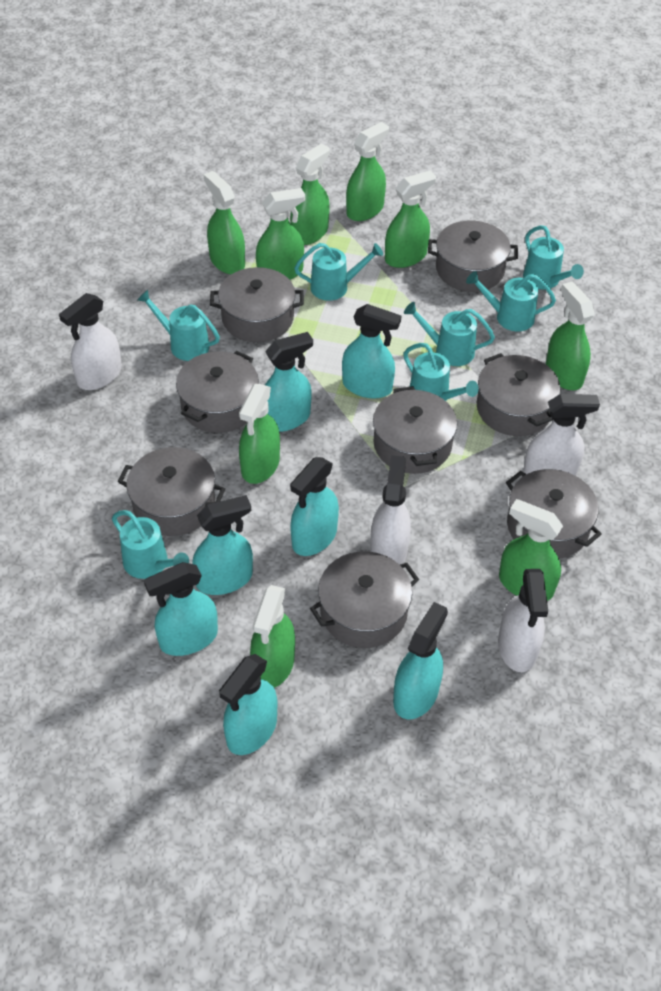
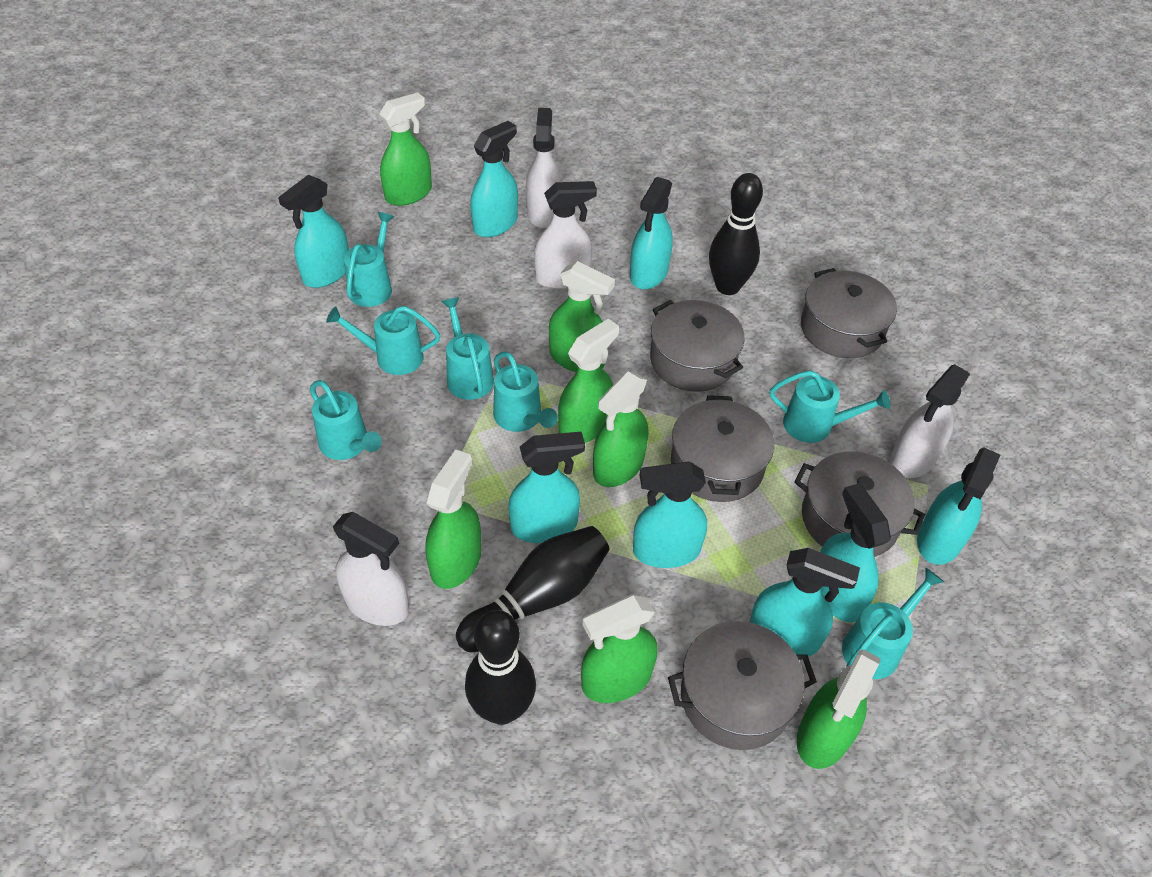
black bowling pin: none = 0 -> [456,526,610,652] [465,610,536,725] [709,173,763,295] = 3
green spray bottle: [204,171,245,274] [239,384,280,484] [250,585,295,688] [256,188,305,280] [290,144,330,245] [346,122,389,221] [385,171,436,268] [499,499,563,601] [546,281,594,390] = 9 -> [379,93,432,206] [425,449,482,589] [549,261,615,372] [558,319,619,443] [581,595,657,703] [593,371,648,487] [797,649,881,769] = 7
grey pot: [118,447,225,536] [176,351,259,433] [210,267,304,342] [310,551,419,648] [373,386,457,474] [428,221,518,292] [477,353,560,436] [506,469,602,559] = 8 -> [650,300,745,392] [668,621,817,750] [671,395,774,502] [794,451,925,557] [801,268,897,358] = 5
turquoise spray bottle: [144,562,218,656] [192,495,253,595] [219,654,277,755] [265,332,313,432] [290,457,339,556] [342,304,401,398] [393,602,448,719] = 7 -> [278,175,349,288] [470,121,518,237] [508,431,585,543] [630,177,673,289] [633,462,707,568] [750,548,860,656] [820,483,891,623] [917,447,1000,565] = 8

